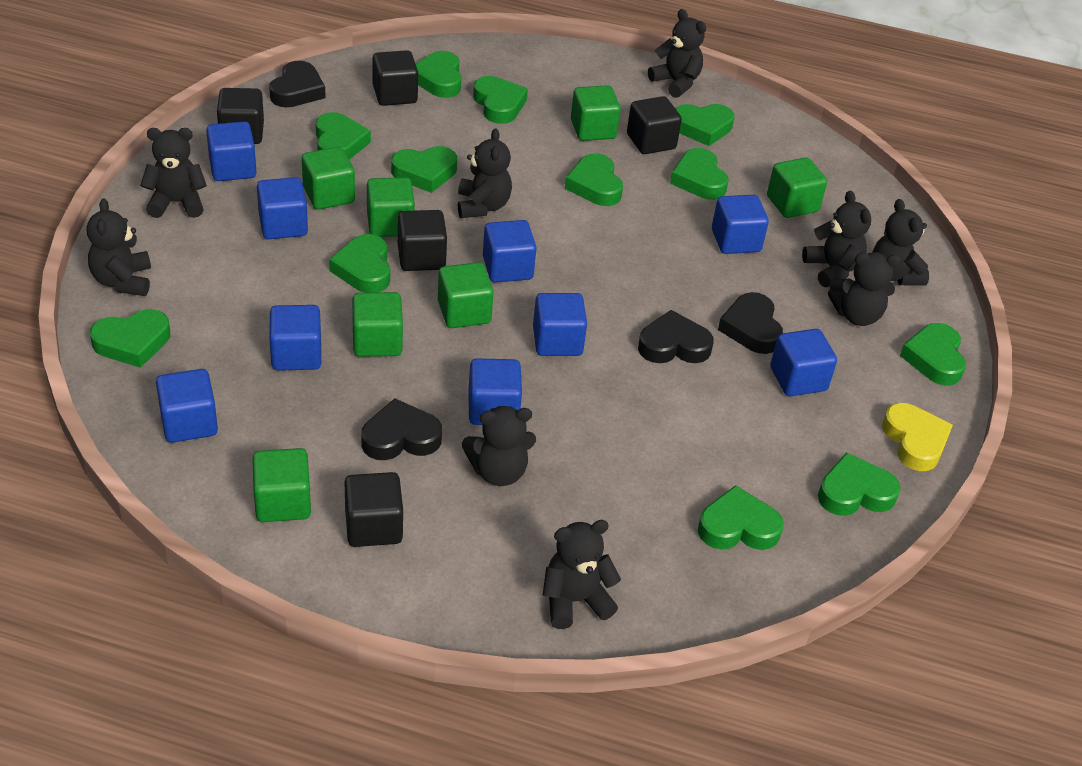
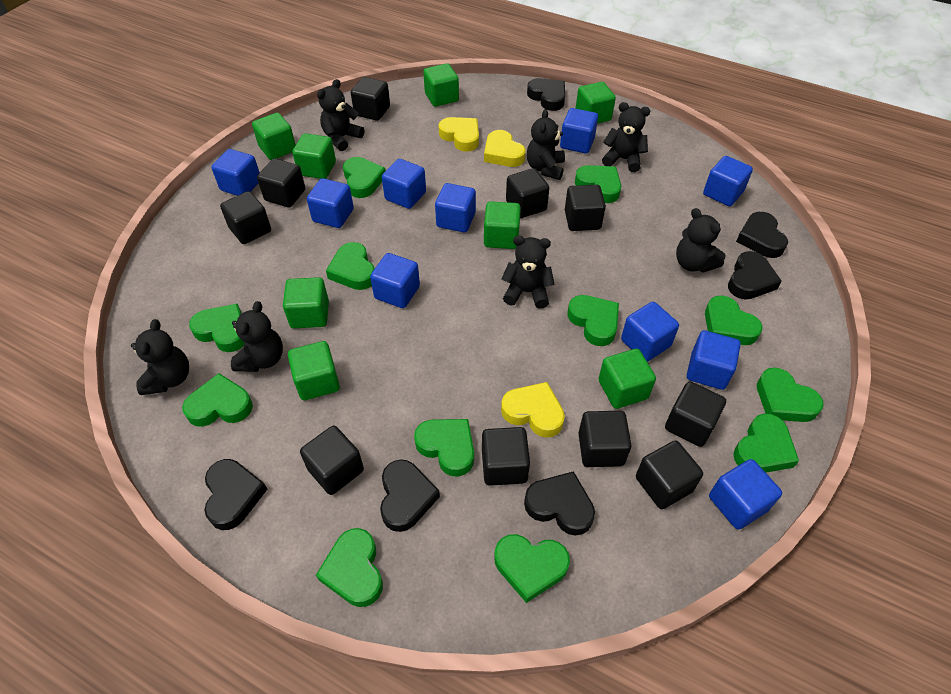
black cube: [217,88,264,144] [344,472,403,547] [373,50,418,106] [398,210,447,271] [627,96,682,154] = 5 -> [220,191,271,244] [257,159,305,208] [300,426,364,495] [351,77,390,121] [482,427,530,486] [506,168,549,218] [565,185,606,231] [578,411,632,467] [636,440,703,509] [665,381,726,447] = 10
black heart: [269,61,326,107] [361,398,442,460] [638,310,714,363] [718,292,783,354] = 4 -> [204,459,268,530] [380,460,440,532] [524,471,595,536] [527,78,565,111] [728,251,782,299] [736,212,788,258] = 6
black teddy bear: [87,198,151,296] [140,128,207,218] [458,128,512,218] [462,406,536,486] [543,520,621,629] [648,9,706,98] [802,191,871,287] [828,252,901,326] [873,199,929,285] = 9 -> [131,319,189,395] [231,301,283,372] [317,79,364,151] [502,236,555,309] [527,109,565,180] [602,102,650,172] [676,208,726,273] = 7
blue cube: [156,369,218,443] [206,121,256,181] [257,177,308,239] [269,305,321,370] [468,358,522,425] [483,220,537,283] [533,293,587,356] [712,195,769,254] [770,329,837,396] = 9 -> [211,149,260,196] [307,178,354,228] [370,253,420,308] [382,159,426,209] [435,183,476,232] [560,108,598,153] [621,302,679,362] [687,330,741,390] [703,156,753,206] [709,459,782,530] = 10
green cube: [252,448,311,522] [302,147,355,210] [352,292,403,357] [367,177,415,237] [438,262,494,328] [571,85,621,141] [767,157,827,218] = 7 -> [252,113,296,160] [283,277,329,328] [288,341,340,400] [292,133,336,179] [423,63,459,107] [484,201,521,249] [575,82,616,124] [598,349,656,409] = 8
yellow heart: [882,403,953,471] = 1 -> [438,117,479,152] [484,130,526,167] [501,382,565,438] = 3

